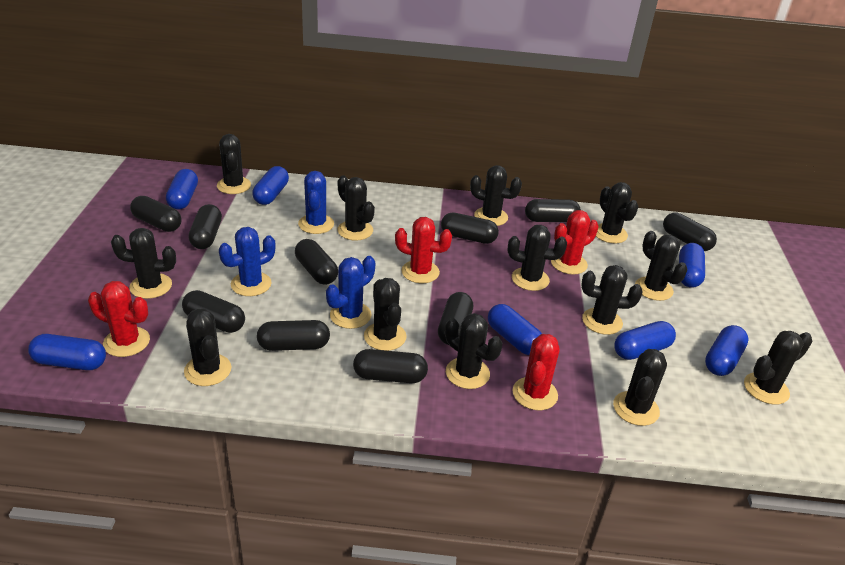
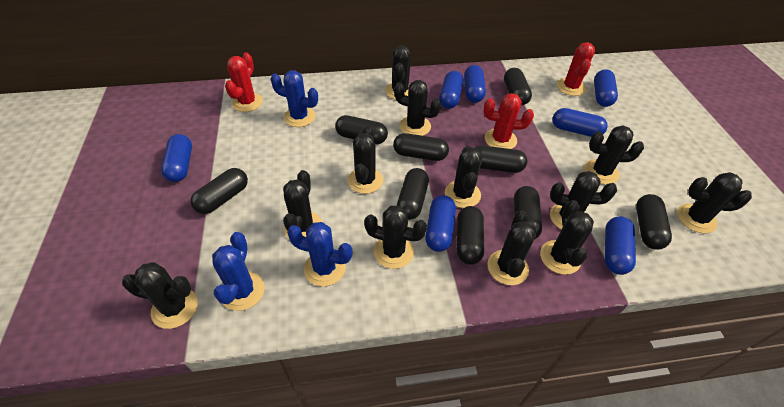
black cactus: [111,228,176,299] [184,309,231,386] [217,134,251,194] [337,175,375,241] [364,278,407,351] [445,313,502,389] [470,165,522,226] [508,225,567,291] [581,265,643,335] [596,182,638,243] [613,349,667,426] [635,231,687,301] [744,331,812,405] = 13 -> [122,262,198,329] [283,170,322,238] [348,126,383,194] [364,205,427,269] [385,45,411,100] [394,80,441,136] [445,146,483,208] [487,210,536,285] [540,200,594,275] [550,171,617,230] [584,125,644,185] [677,172,752,233] = 12
black capsule: [130,196,181,232] [182,290,245,333] [188,204,222,249] [257,320,330,351] [295,239,338,285] [353,349,428,383] [438,292,473,345] [441,213,499,244] [525,199,581,222] [663,212,717,251] = 10 -> [190,168,248,214] [335,115,388,144] [393,133,449,161] [397,168,429,220] [457,206,484,265] [475,145,528,173] [504,68,532,106] [514,186,542,240] [636,194,672,250] = 9
red cactus: [88,281,150,357] [395,217,452,283] [513,334,560,410] [551,210,599,275] = 4 -> [225,52,263,112] [484,93,534,149] [557,42,595,96] = 3

